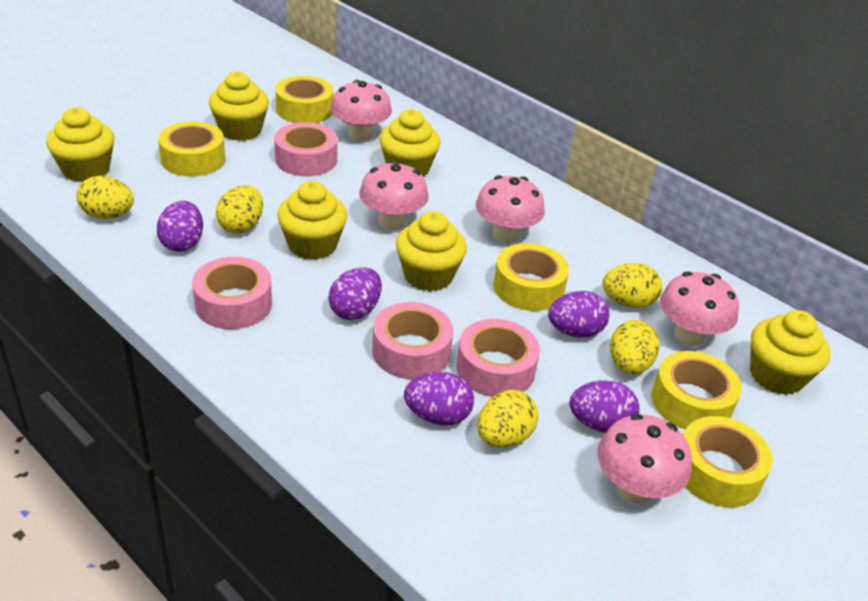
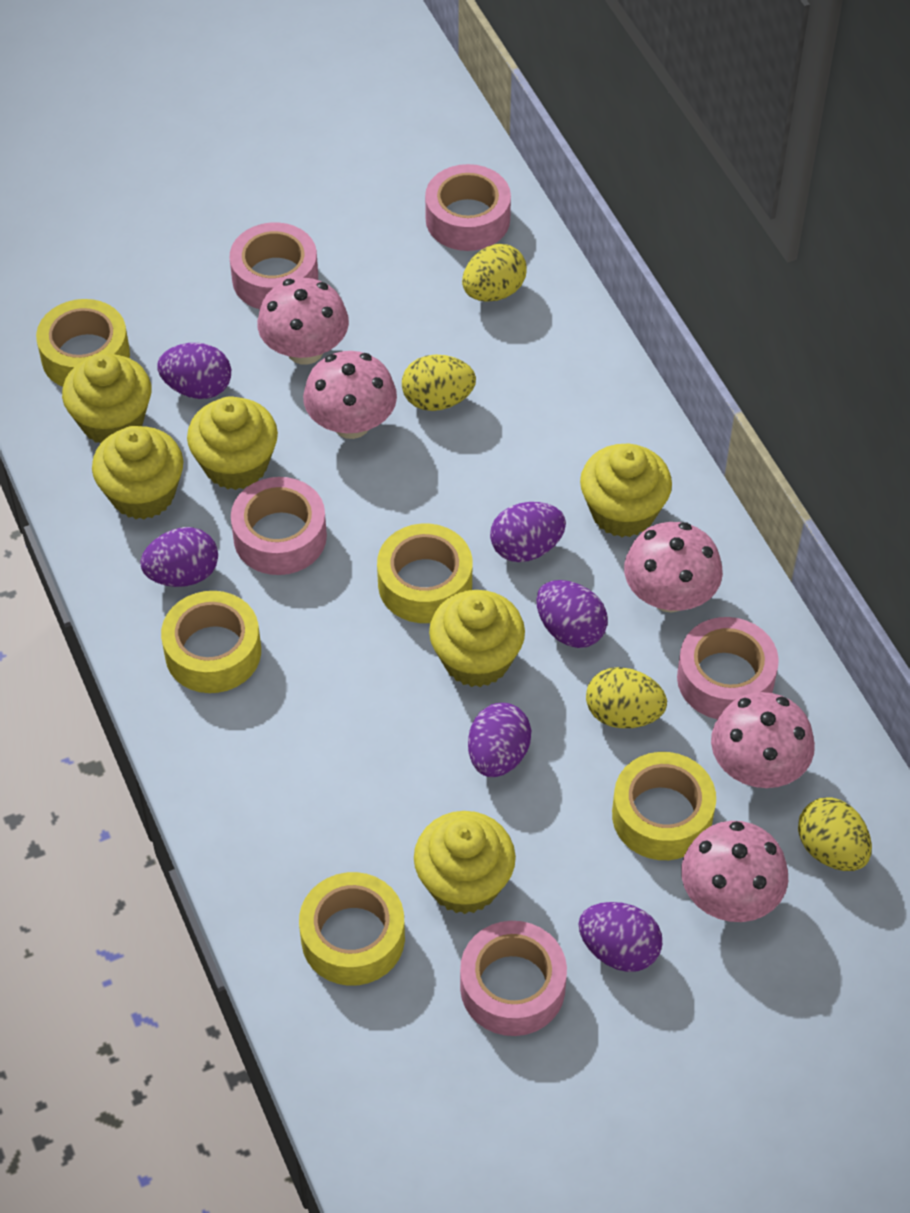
pink tape: [192,257,272,329] [274,122,337,176] [372,302,453,379] [456,319,540,397] = 4 -> [230,222,318,309] [231,477,327,575] [425,164,511,251] [460,921,567,1036] [677,617,779,719] = 5
purple egg: [157,201,203,252] [329,267,382,320] [404,372,474,426] [548,291,609,338] [569,380,640,433] = 5 -> [140,527,218,587] [157,343,231,399] [468,703,531,777] [490,502,566,562] [536,580,608,648] [578,902,662,972] = 6
yellow egg: [76,176,134,219] [216,185,263,234] [477,390,539,448] [603,263,662,308] [610,320,660,374] = 5 -> [402,354,476,411] [462,244,527,302] [586,667,667,728] [798,797,872,871] = 4

